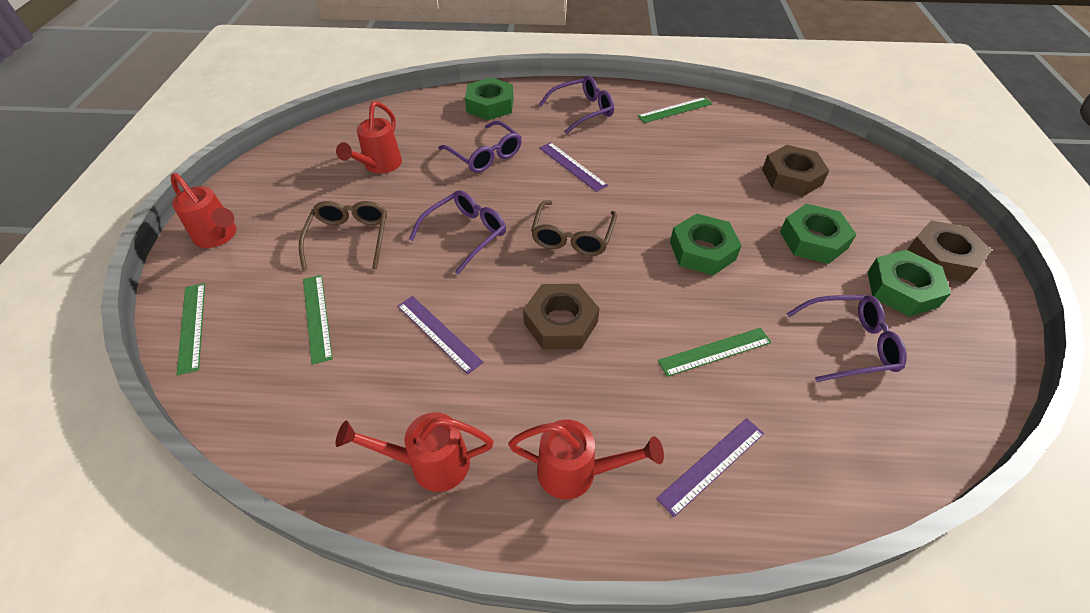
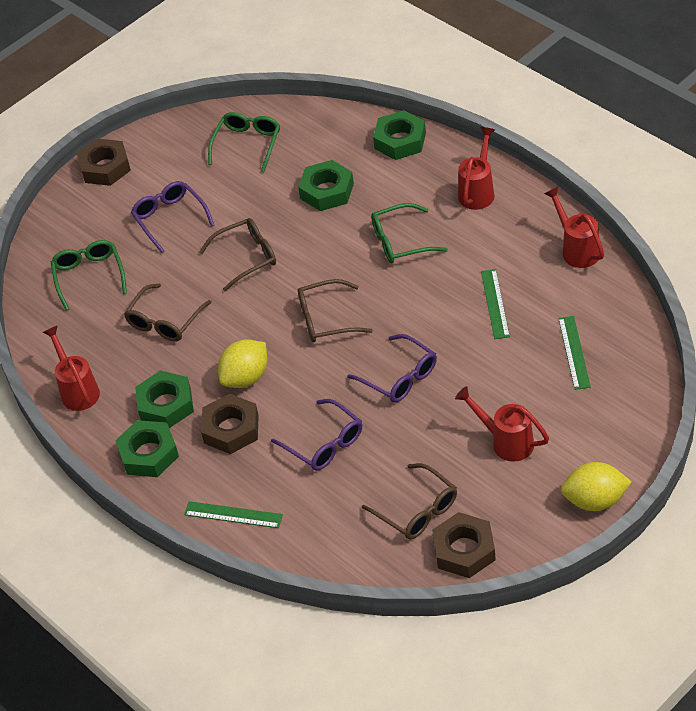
brown glasses: [299,201,387,270] [531,200,617,256] = 2 -> [124,283,212,341] [199,218,276,291] [298,279,373,342] [362,463,457,540] = 4
green glasses: none = 0 -> [51,240,127,311] [208,112,280,172] [371,203,448,263] = 3
green ruler: [176,283,205,376] [303,275,333,365] [638,97,713,123] [658,328,772,377] = 4 -> [184,501,283,528] [481,269,510,339] [558,316,591,390] = 3
purple glasses: [409,190,506,274] [438,121,522,173] [539,76,614,134] [786,295,907,382] = 4 -> [131,181,214,253] [271,399,362,471] [347,334,437,403] = 3
purple ruler: [398,296,483,374] [539,142,608,192] [656,418,764,517] = 3 -> none = 0
yellow lemon: none = 0 -> [218,339,267,388] [561,462,632,511] = 2

